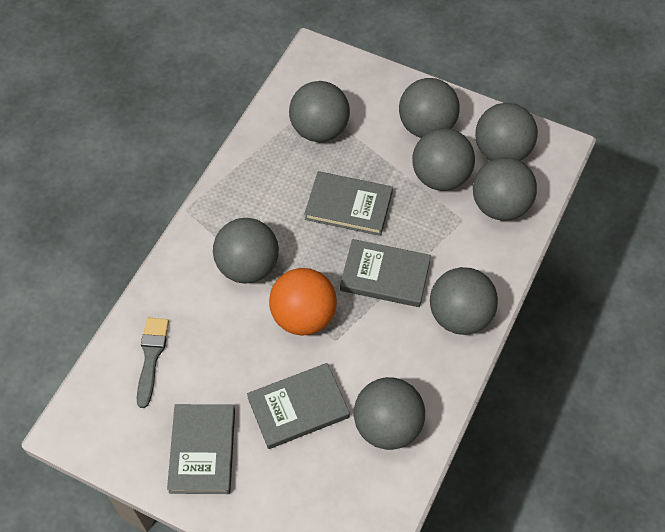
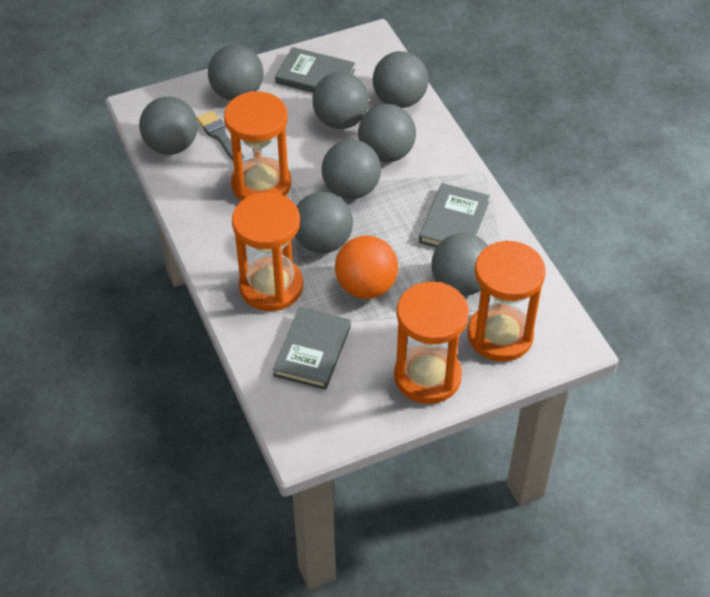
grey book: [167,404,235,494] [247,363,350,449] [305,171,393,236] [340,239,431,307] = 4 -> [273,307,351,390] [275,47,355,93] [419,183,490,247] = 3
orange hourglass: none = 0 -> [224,91,291,201] [232,192,303,311] [394,282,469,404] [468,240,546,362] = 4

